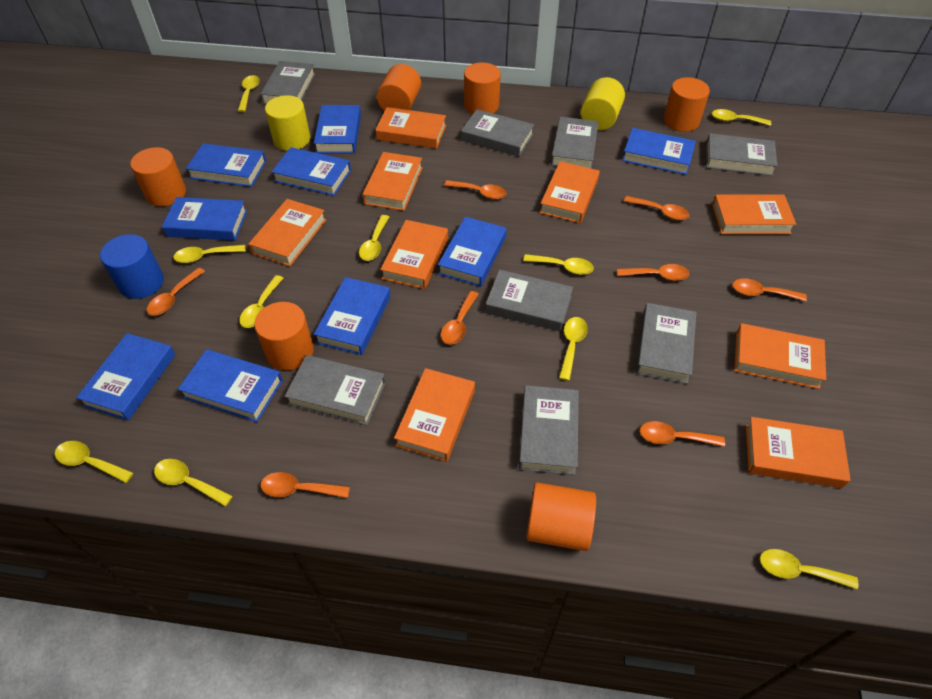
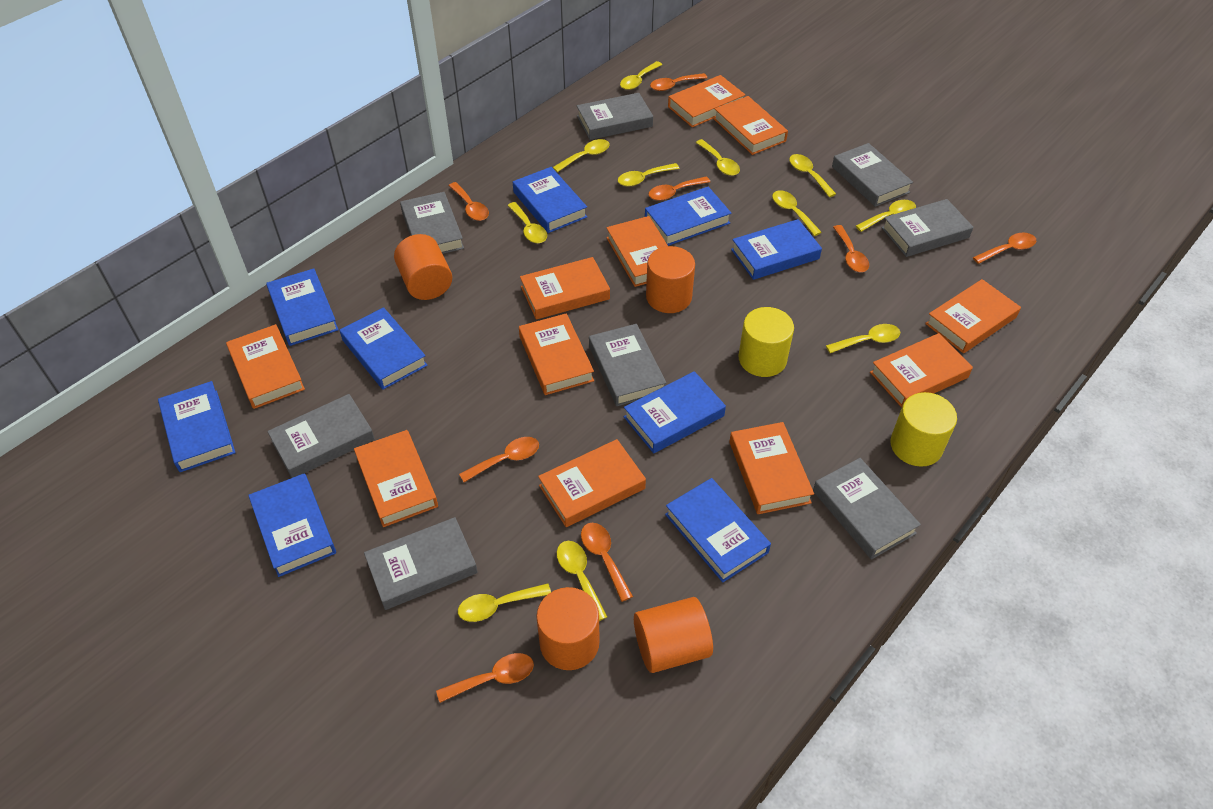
blue cylinder: [100,234,164,299] = 1 -> none = 0
orange book: [248,199,326,266] [362,152,423,211] [376,107,446,149] [380,220,448,289] [394,368,475,462] [539,161,600,223] [712,195,796,234] [734,323,826,389] [745,417,851,488] = 9 -> [226,324,305,409] [354,430,438,527] [519,313,594,395] [520,257,610,320] [538,439,646,527] [606,216,668,287] [668,75,746,127] [714,96,788,155] [729,422,814,514] [870,333,973,408] [925,279,1021,353] = 11
orange cylinder: [130,147,186,206] [254,302,314,370] [377,64,421,111] [464,62,501,114] [526,482,596,551] [663,77,710,132] = 6 -> [394,234,452,300] [536,587,599,670] [634,597,713,673] [646,246,695,313] = 4
yellow spoon: [55,441,133,483] [154,459,233,506] [173,245,246,263] [238,75,260,112] [239,275,283,328] [359,215,389,261] [523,254,594,275] [559,317,588,381] [712,109,771,126] [760,549,859,590] = 10 -> [458,583,551,622] [507,202,547,243] [553,139,610,172] [557,541,607,621] [618,163,680,187] [620,61,663,90] [696,139,740,176] [772,190,822,236] [789,154,836,197] [826,324,900,353] [856,200,916,232] = 11

